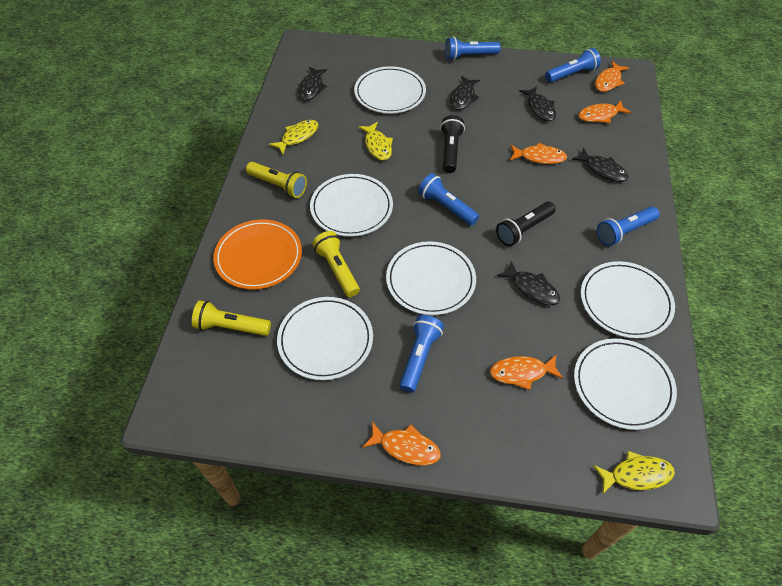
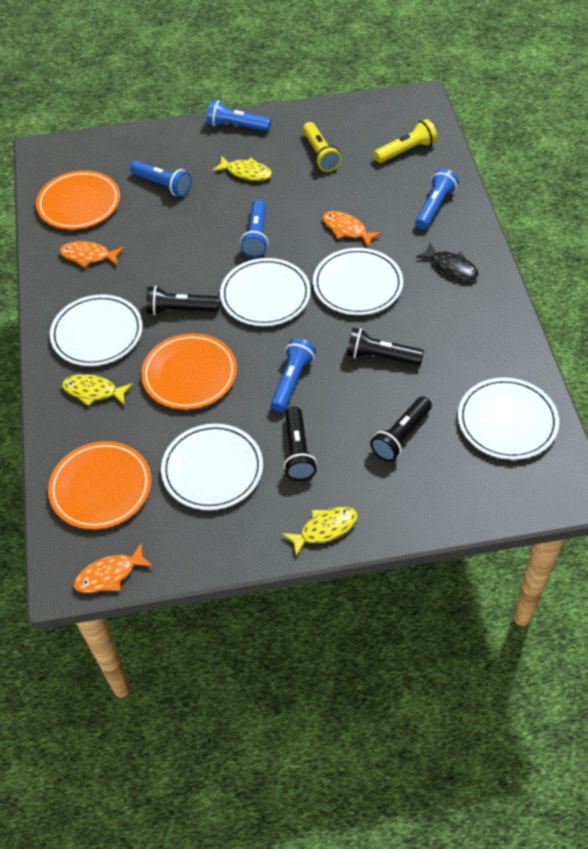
black fish: [298,67,327,101] [450,76,480,110] [497,261,560,305] [519,86,556,121] [572,147,628,182] = 5 -> [416,243,479,280] = 1
black flashlight: [440,115,465,173] [496,202,556,246] = 2 -> [146,286,219,315] [284,406,317,481] [347,328,424,365] [370,396,432,462] = 4
orange fish: [363,421,441,465] [490,355,563,390] [510,143,567,164] [578,101,631,123] [595,61,629,92] = 5 -> [60,241,124,268] [74,543,153,593] [322,211,382,247] = 3
orange plate: [213,219,302,290] = 1 -> [36,170,120,229] [48,441,151,529] [141,333,237,410] = 3
white plate: [277,297,373,380] [310,174,393,237] [354,66,426,114] [386,241,476,315] [574,339,677,430] [581,261,675,339] = 6 -> [50,295,143,366] [161,424,263,510] [220,258,311,326] [313,248,403,315] [458,377,559,460] = 5
yellow flashlight: [192,300,271,336] [246,162,307,198] [312,231,360,297] = 3 -> [303,122,342,172] [374,119,437,163] = 2

